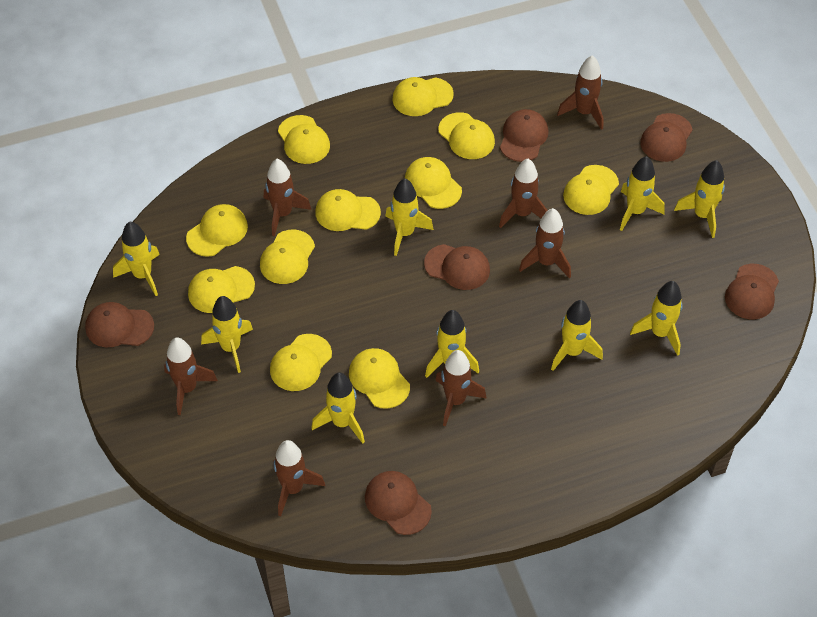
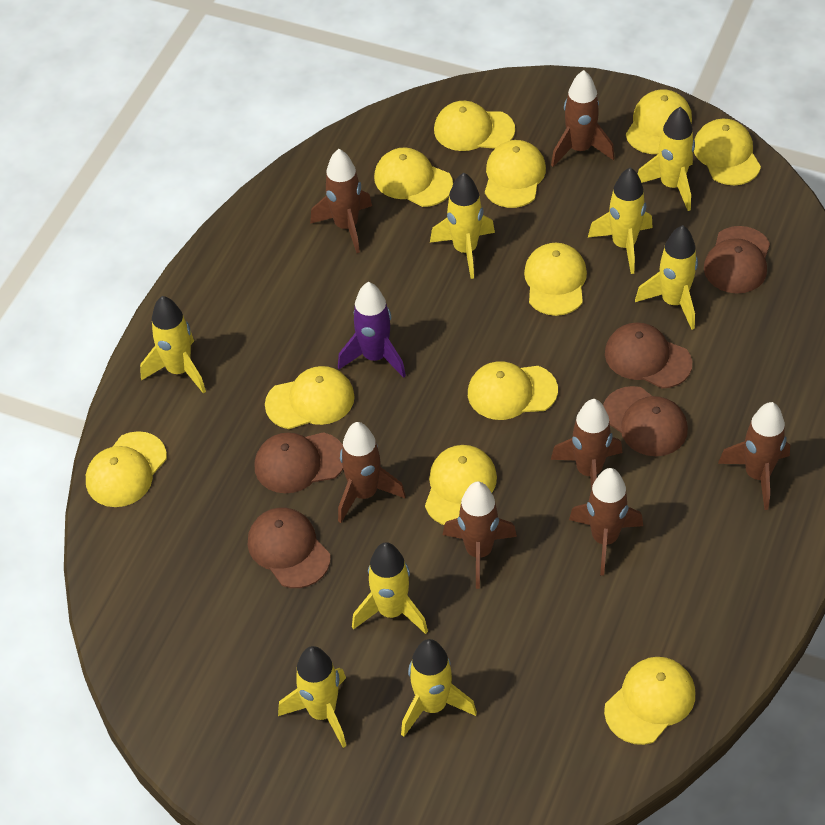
brown cap: [85,302,154,347] [365,471,432,535] [424,244,490,290] [500,109,549,162] [640,113,693,162] [725,264,779,319] = 6 -> [248,508,330,588] [255,432,343,493] [603,386,688,456] [605,322,692,388] [704,226,770,294] = 5
purple rocket: none = 0 -> [338,282,406,378] = 1
yellow rocket: [113,222,160,296] [201,296,253,373] [311,372,365,444] [385,179,434,256] [425,310,479,378] [551,300,603,371] [620,156,664,231] [630,281,683,356] [674,160,725,238] = 9 -> [140,296,206,394] [278,646,346,748] [352,542,428,634] [401,639,477,737] [430,173,495,279] [588,167,653,274] [635,225,698,330] [638,107,695,211] = 8

